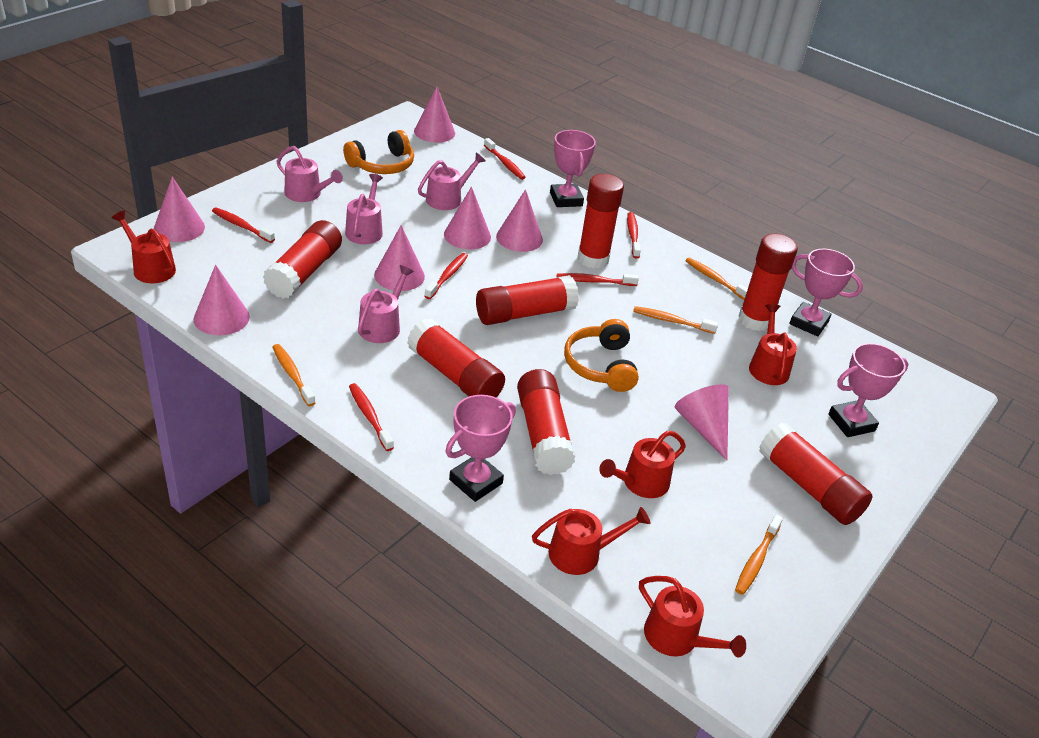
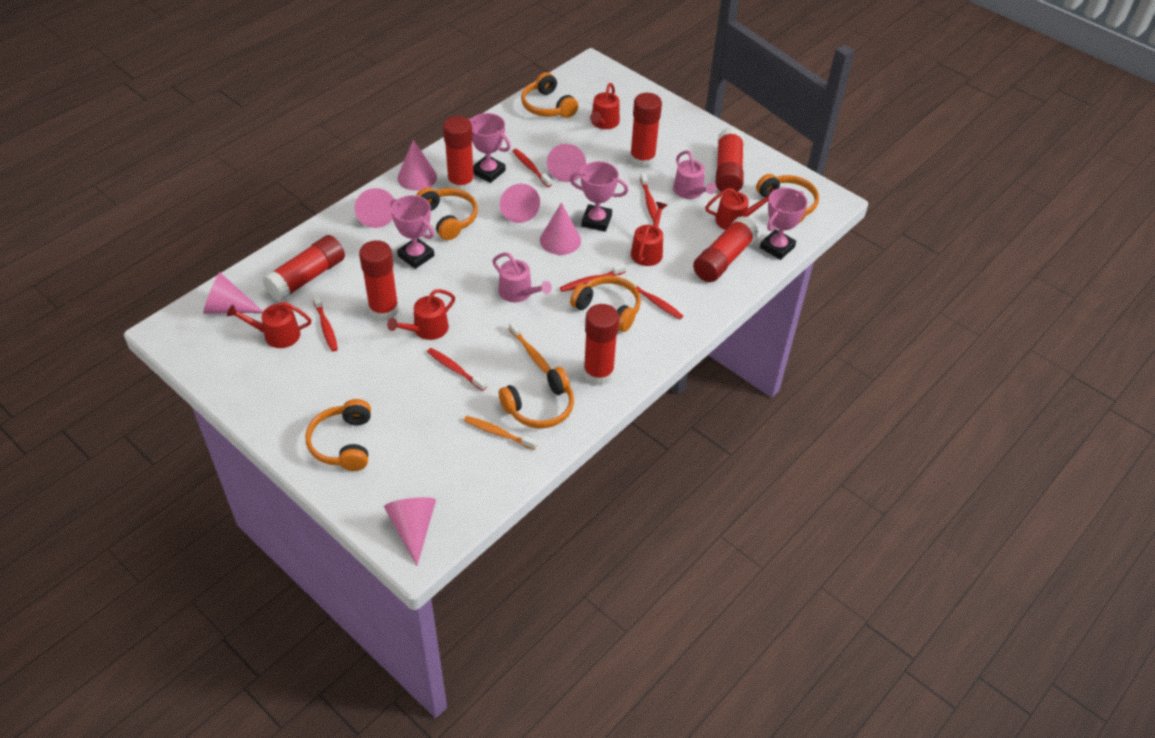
orange headphones: [343,130,414,174] [564,319,639,392] = 2 -> [305,399,371,471] [416,187,478,240] [499,367,574,428] [521,72,578,118] [570,276,641,332] [756,174,819,224] = 6
orange toothbrush: [273,344,315,406] [633,306,718,334] [685,257,748,300] [735,514,783,595] = 4 -> [464,416,537,450] [509,321,551,375] = 2
pink watering can: [276,146,343,202] [345,174,383,244] [358,265,414,343] [418,153,486,210] = 4 -> [493,253,552,302] [673,150,717,199] = 2

